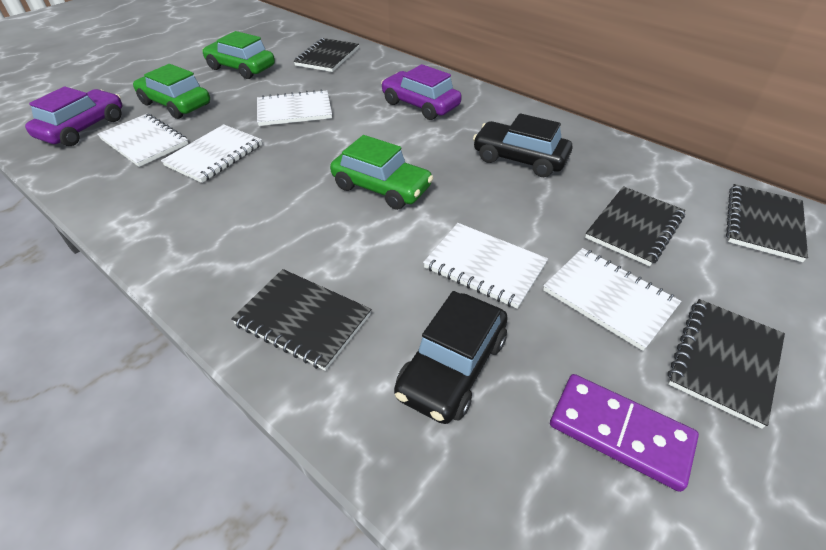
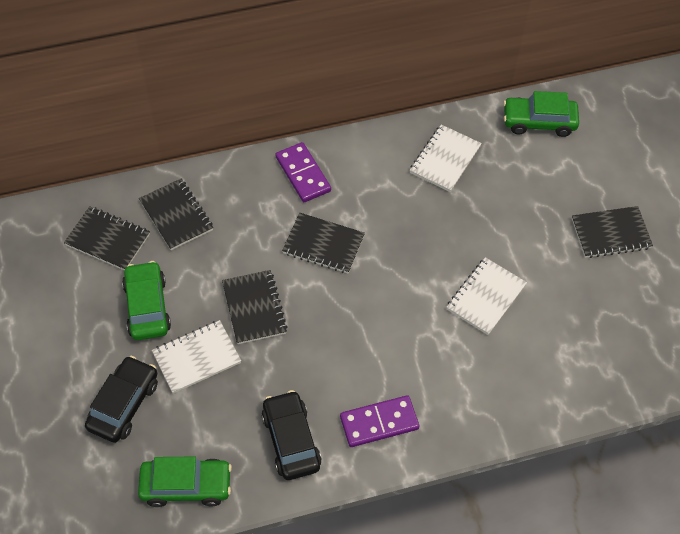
purple car: [25,86,122,146] [381,64,462,120] = 2 -> none = 0
purple domino: [550,374,699,492] = 1 -> [276,142,331,202] [340,395,419,447] = 2
white notebook: [97,114,188,167] [161,124,262,183] [257,89,332,126] [423,223,548,309] [543,248,681,351] = 5 -> [152,320,241,394] [410,124,482,192] [447,257,527,335] = 3

